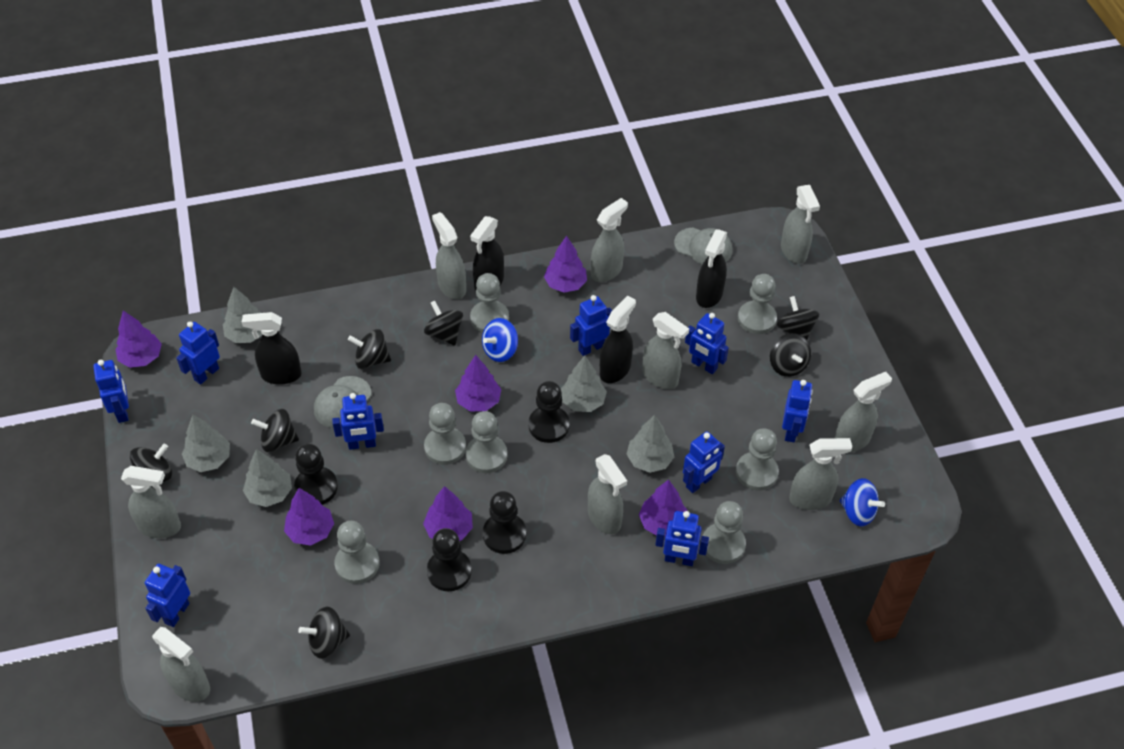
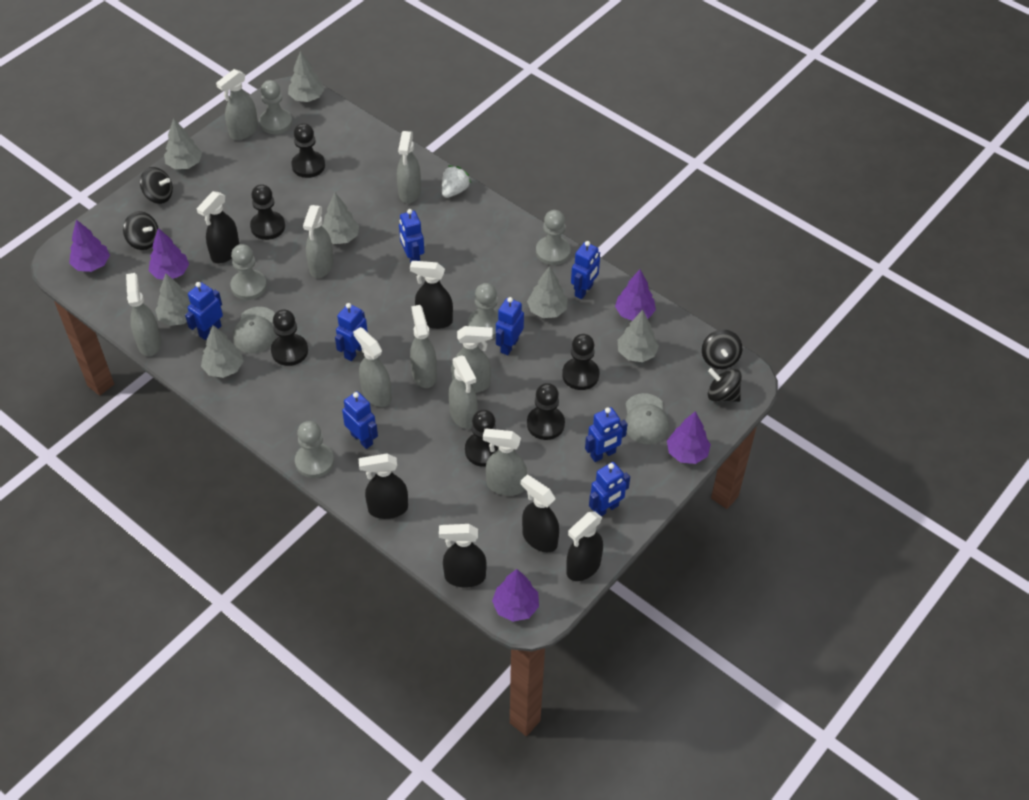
black pawn: [294,444,338,505] [427,528,472,591] [483,491,526,554] [528,381,570,443] = 4 -> [250,184,285,240] [271,309,308,366] [291,123,325,178] [465,410,499,467] [527,383,565,440] [562,334,600,390] = 6
black spinning top: [130,444,172,482] [251,409,299,452] [298,607,350,659] [348,329,391,369] [424,301,463,346] [770,333,811,377] [777,296,819,340] = 7 -> [123,211,158,250] [140,167,173,204] [702,329,742,369] [708,368,742,402] = 4
black spray bottle: [242,312,302,385] [470,216,504,291] [600,295,636,383] [696,229,727,308] = 4 -> [197,191,239,263] [359,453,408,519] [410,261,453,329] [439,524,487,588] [521,475,559,552] [566,511,603,581] = 6
blue robot: [93,360,129,423] [145,564,190,627] [176,321,220,384] [332,393,384,450] [570,295,612,356] [655,511,709,566] [683,431,725,493] [685,313,729,374] [782,380,813,442] = 9 -> [185,282,223,340] [335,303,368,361] [342,391,378,449] [399,209,424,263] [496,297,524,355] [571,241,600,299] [585,407,628,462] [589,462,630,516] = 8
blue spinning top: [482,318,518,362] [840,478,885,526] = 2 -> none = 0
grey pawn: [334,521,380,584] [424,403,466,465] [465,411,508,473] [470,273,509,333] [703,501,746,564] [736,428,779,491] [738,274,777,334] = 7 -> [231,244,267,300] [259,80,292,134] [295,421,334,478] [468,283,499,338] [536,210,571,265] = 5
grey tree: [182,415,230,472] [223,287,262,343] [243,449,292,507] [561,355,607,412] [626,415,674,473] = 5 -> [155,274,191,326] [164,118,202,169] [201,325,244,378] [288,51,324,102] [322,193,359,244] [527,266,568,318] [618,310,659,362] = 7
purple tree: [115,311,162,368] [284,488,334,546] [423,486,473,541] [455,355,501,412] [544,236,587,293] [639,480,687,536] = 6 -> [69,220,110,272] [149,228,189,279] [492,569,539,622] [615,270,656,321] [667,411,711,464] = 5
white strawberry: none = 0 -> [442,165,471,198] = 1

